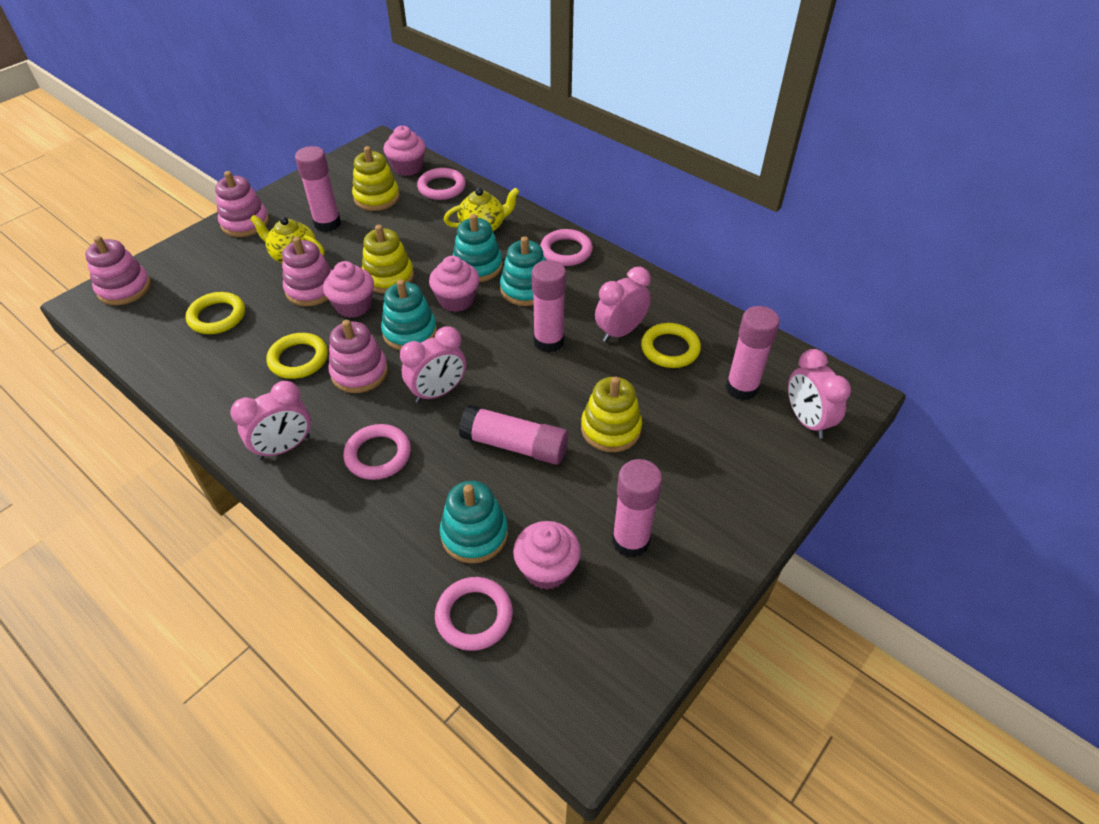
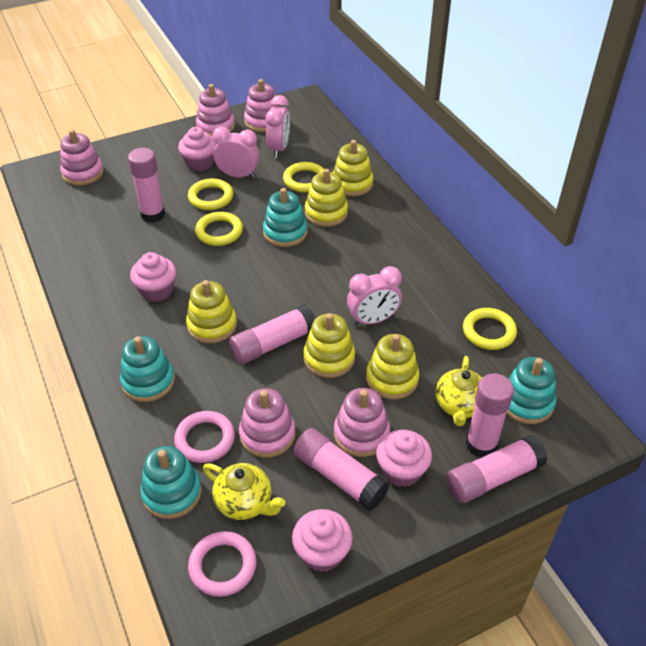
pink clock: [230,381,311,460] [400,326,466,403] [595,267,651,342] [788,349,851,439] = 4 -> [213,127,259,178] [266,95,290,158] [347,266,402,326] = 3
pink ring: [343,424,411,480] [417,168,466,200] [435,577,513,651] [540,229,593,266] = 4 -> [174,411,235,463] [188,531,257,597] = 2
pink stacking toy: [85,236,151,305] [215,171,269,237] [282,237,332,306] [328,320,388,393] = 4 -> [60,129,104,186] [196,84,235,137] [239,388,295,458] [244,79,280,132] [334,388,390,457] = 5
yellow ring: [186,292,245,334] [267,333,328,379] [641,323,701,368] = 3 -> [188,179,233,210] [195,212,243,246] [283,162,324,192] [463,308,517,350] = 4
yellow stacking toy: [352,146,399,211] [362,225,414,294] [581,377,642,452] = 3 -> [186,280,237,343] [303,313,355,378] [305,169,348,227] [333,140,373,196] [366,334,420,399] = 5

